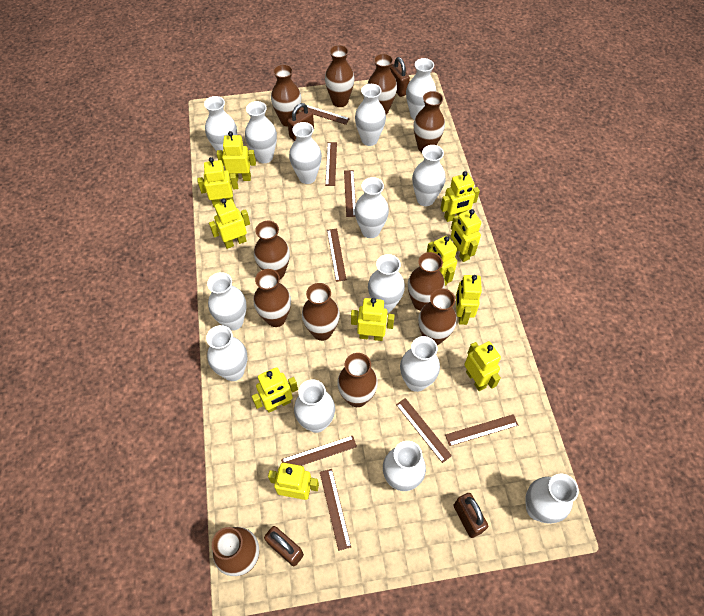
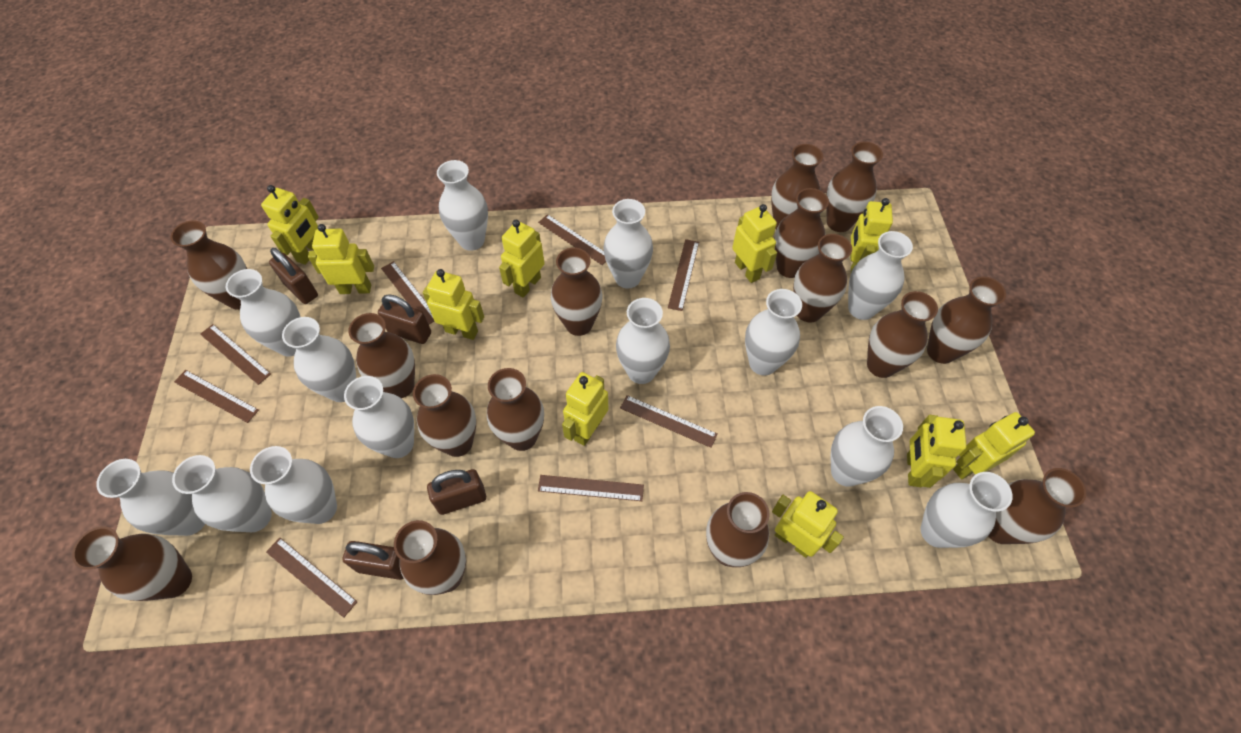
brown vase: [212,527,259,576] [254,221,290,279] [254,269,291,327] [271,64,301,127] [302,283,340,341] [325,45,355,107] [337,353,378,407] [368,53,397,114] [408,252,445,311] [414,91,445,152] [418,288,457,345] = 11 -> [72,526,192,601] [171,220,247,310] [348,313,415,398] [394,520,466,595] [413,374,476,457] [487,368,544,451] [551,248,602,336] [706,492,769,567] [771,144,823,229] [775,188,829,278] [793,234,852,322] [826,142,883,232] [867,291,938,378] [927,276,1006,364] [988,468,1086,544] = 15
white vase: [204,96,237,152] [206,325,247,381] [207,272,247,331] [245,101,277,163] [289,122,322,184] [294,379,335,433] [355,84,386,146] [355,177,389,238] [368,254,405,313] [383,441,426,491] [400,336,440,392] [406,58,436,120] [412,145,446,206] [525,473,579,524] = 14 -> [96,459,205,536] [172,455,272,532] [226,269,300,356] [250,446,337,524] [282,317,356,402] [344,376,414,458] [437,160,488,251] [603,199,653,289] [616,298,670,384] [745,289,802,376] [830,406,903,487] [848,231,913,320] [921,472,1013,548] = 13
yellow robot: [197,157,238,207] [209,198,250,249] [217,131,256,181] [252,367,298,413] [268,463,319,500] [351,298,395,341] [427,236,457,286] [441,171,480,222] [451,209,481,262] [456,275,482,325] [464,341,501,391] = 11 -> [261,185,319,265] [308,224,374,294] [423,269,484,340] [499,220,545,298] [562,372,609,446] [732,204,777,283] [772,491,844,558] [850,198,893,272] [907,415,966,488] [953,412,1035,479] = 10

